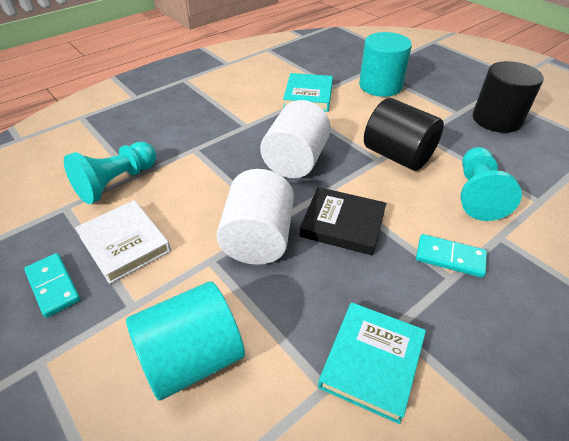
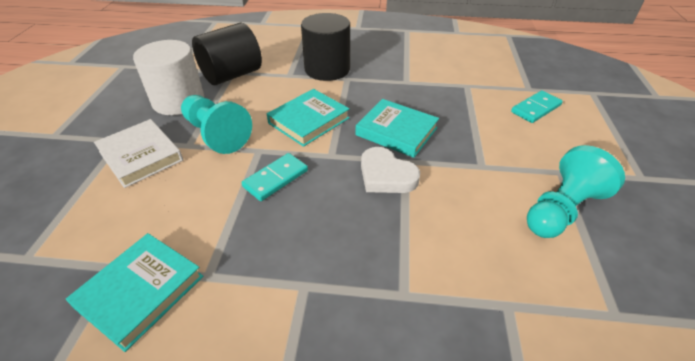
black book: [300,187,386,255] = 1 -> none = 0
turquoise book: [283,73,333,112] [318,302,426,424] = 2 -> [66,233,203,352] [267,89,350,147] [355,99,439,158] = 3
turquoise cylinder: [126,282,245,401] [359,32,412,97] = 2 -> none = 0
white cylinder: [216,169,294,265] [260,100,331,178] = 2 -> [133,40,204,115] = 1
white heart: none = 0 -> [361,147,420,193] = 1

